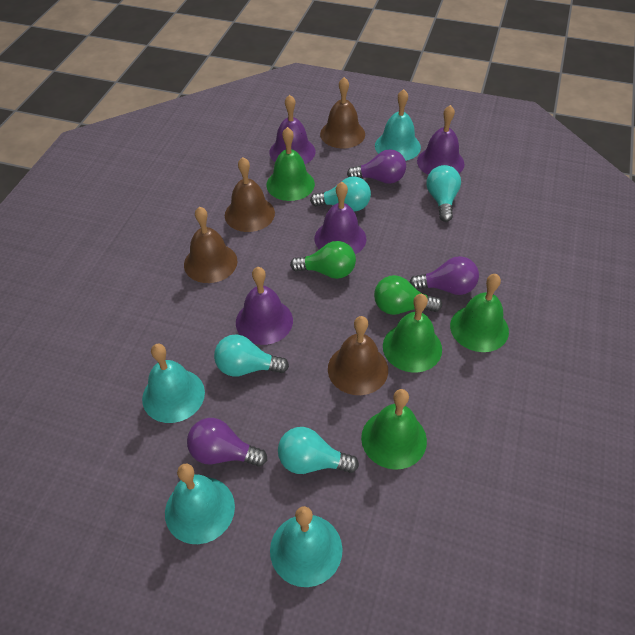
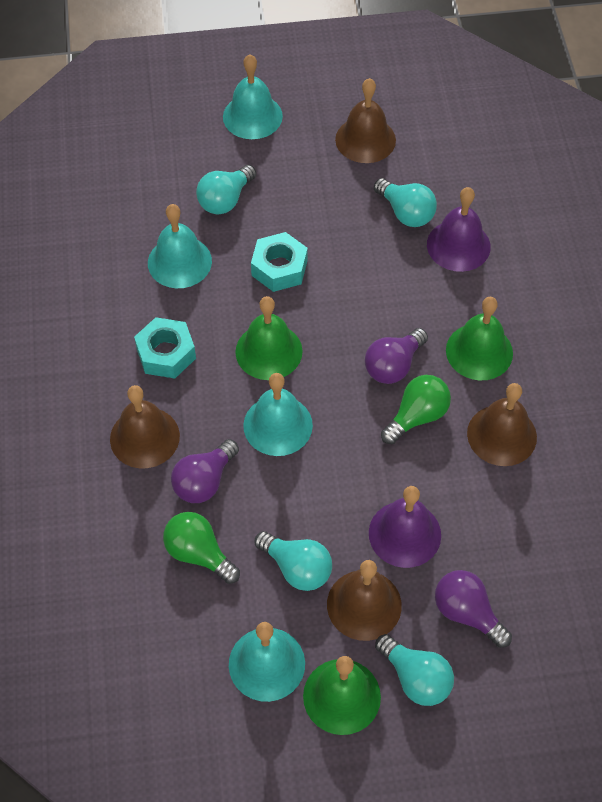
green bell: [266,127,315,201] [361,389,427,470] [383,294,442,372] [450,274,509,352] = 4 -> [235,296,303,380] [303,656,381,735] [446,297,513,380] = 3
purple bell: [236,267,293,345] [269,95,316,164] [315,182,366,254] [417,105,465,175] = 4 -> [369,486,441,568] [427,187,491,272] = 2
turquoise nut: none = 0 -> [134,317,196,378] [251,232,308,292] = 2

